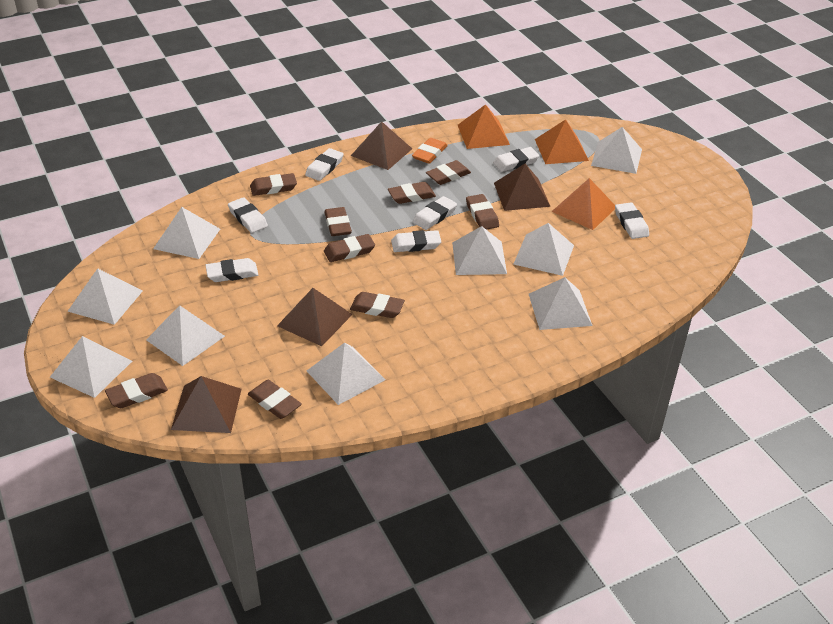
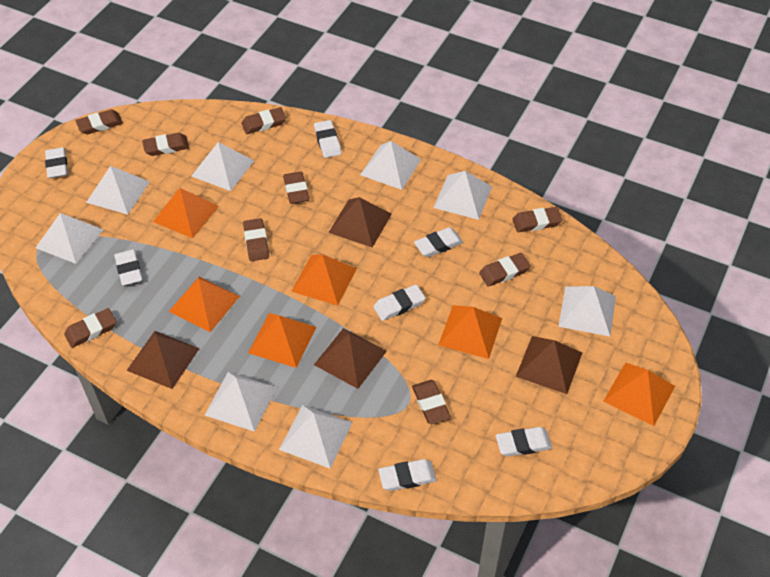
orange eraser: [412,138,448,164] = 1 -> none = 0
orange pyramid: [458,104,510,149] [535,119,589,164] [551,178,615,230] = 3 -> [153,188,219,238] [169,277,240,332] [248,313,316,368] [291,254,357,306] [438,305,502,359] [603,362,675,426] = 6
white pyramid: [50,336,132,398] [67,268,143,325] [146,305,225,366] [153,207,220,259] [307,343,386,405] [452,226,507,275] [514,223,574,276] [529,277,592,330] [591,127,642,174] = 9 -> [36,213,104,264] [86,166,150,215] [192,142,254,191] [205,372,277,432] [279,405,352,468] [360,141,421,190] [433,171,492,220] [558,286,616,336] = 8

